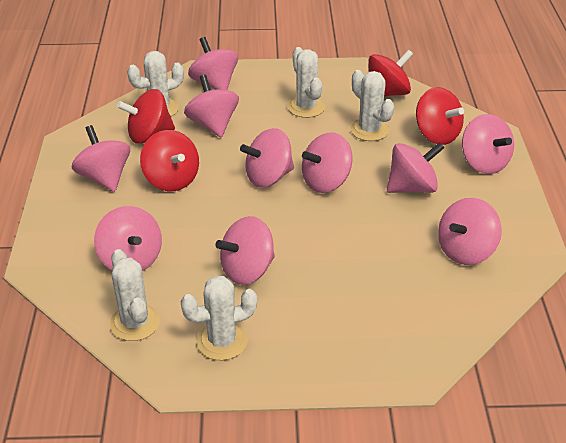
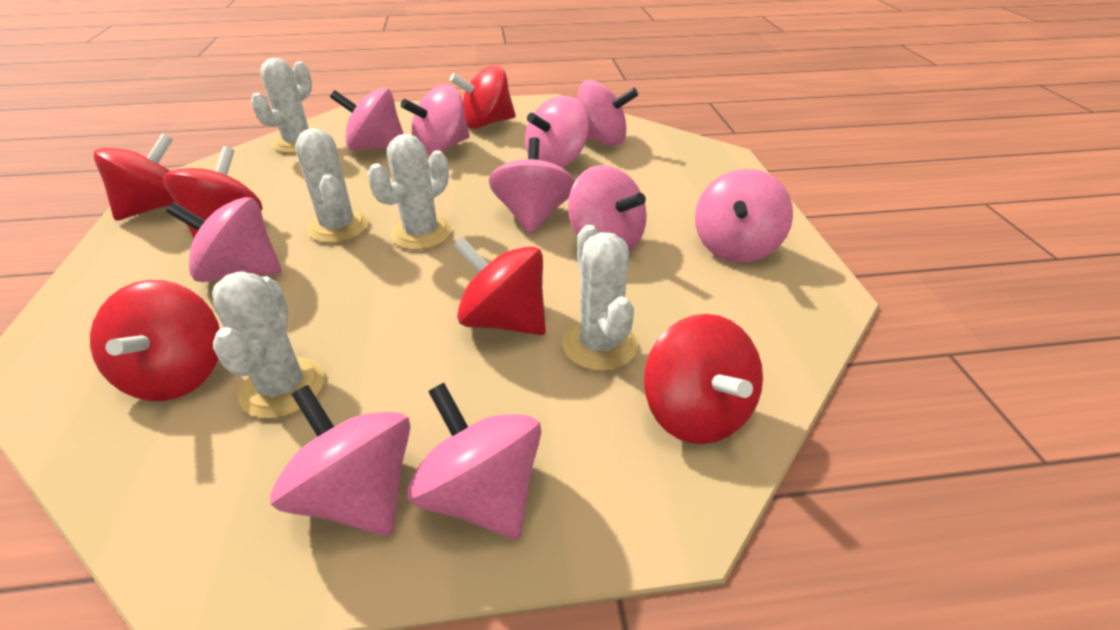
red spinning top: [117,89,175,144] [140,130,199,191] [368,50,413,97] [416,87,464,145] = 4 -> [90,280,220,401] [94,133,175,220] [163,146,263,238] [450,65,516,129] [453,237,546,335] [644,314,763,444] = 6

